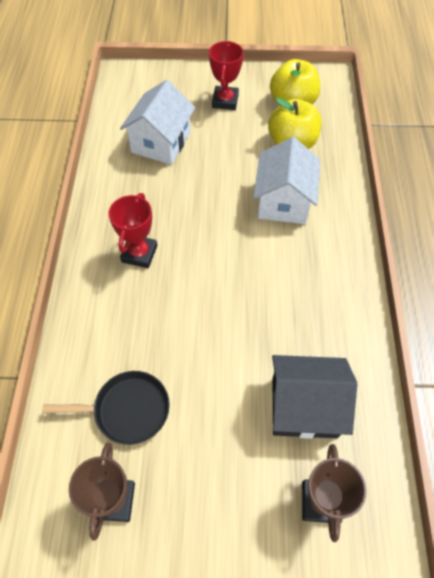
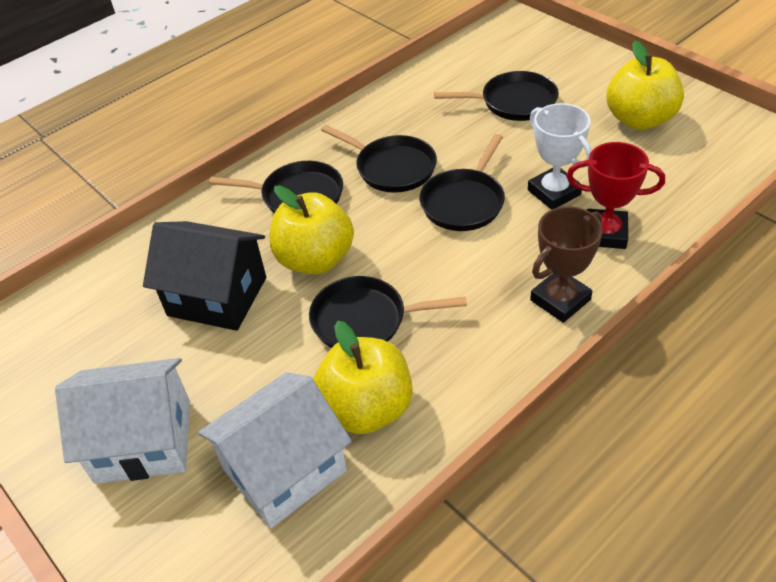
black pan: [42,371,170,445] = 1 -> [209,161,343,213] [309,276,467,348] [321,125,437,193] [420,134,505,231] [434,71,559,121] = 5
brown trophy: [69,443,135,541] [302,444,367,542] = 2 -> [530,206,603,323] = 1
red trophy: [109,193,157,268] [209,41,244,110] = 2 -> [566,142,665,249] = 1
white trophy: none = 0 -> [528,103,592,210] = 1
yellow apple: [268,98,321,149] [270,59,320,104] = 2 -> [270,185,354,275] [313,321,413,434] [606,41,684,130] = 3

